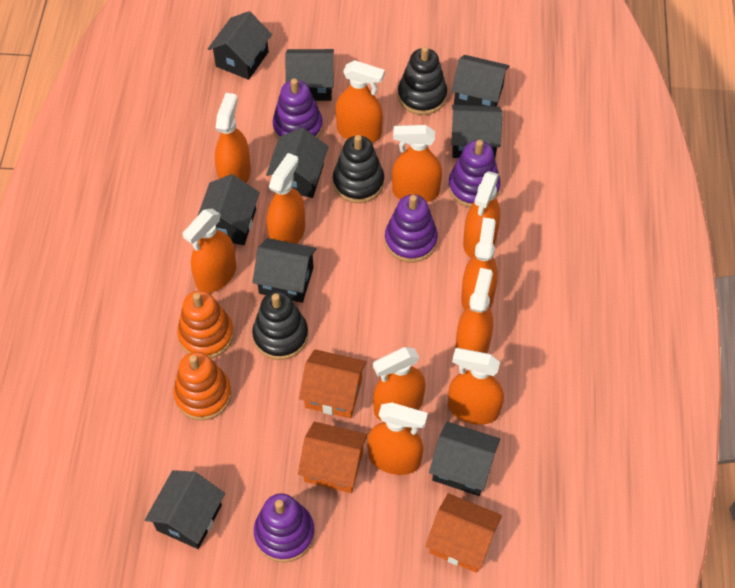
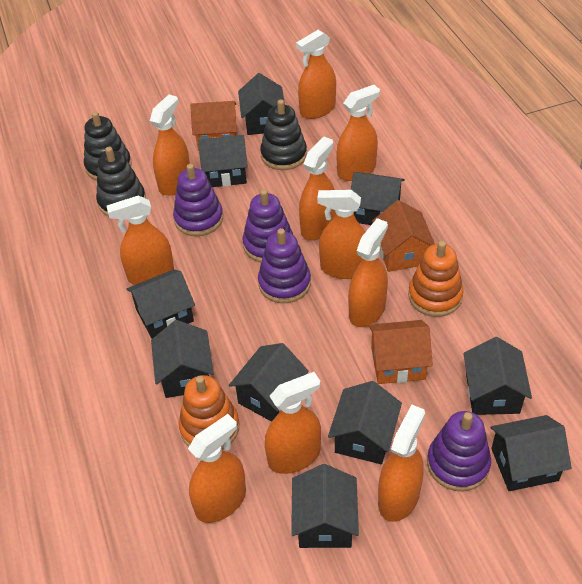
black house: [145,470,225,549] [198,174,260,245] [208,11,272,80] [252,238,317,303] [266,128,328,198] [285,49,334,101] [429,421,500,496] [451,105,503,158] [452,55,510,106] = 9 -> [127,269,195,339] [151,320,214,398] [198,135,248,187] [229,343,309,422] [238,73,285,135] [291,464,359,548] [328,381,402,464] [351,172,405,225] [463,337,532,415] [491,415,572,491] = 10
orange spray bottle: [183,209,236,293] [215,93,251,183] [267,153,305,244] [335,60,385,143] [367,403,428,475] [373,347,425,421] [392,125,442,202] [448,348,504,425] [456,268,493,353] [461,217,498,310] [463,171,500,257] = 11 -> [107,195,174,285] [150,94,190,196] [188,414,246,523] [265,372,321,474] [296,30,336,119] [299,137,335,241] [317,190,365,279] [337,85,380,181] [348,218,388,327] [378,405,425,522] = 10

